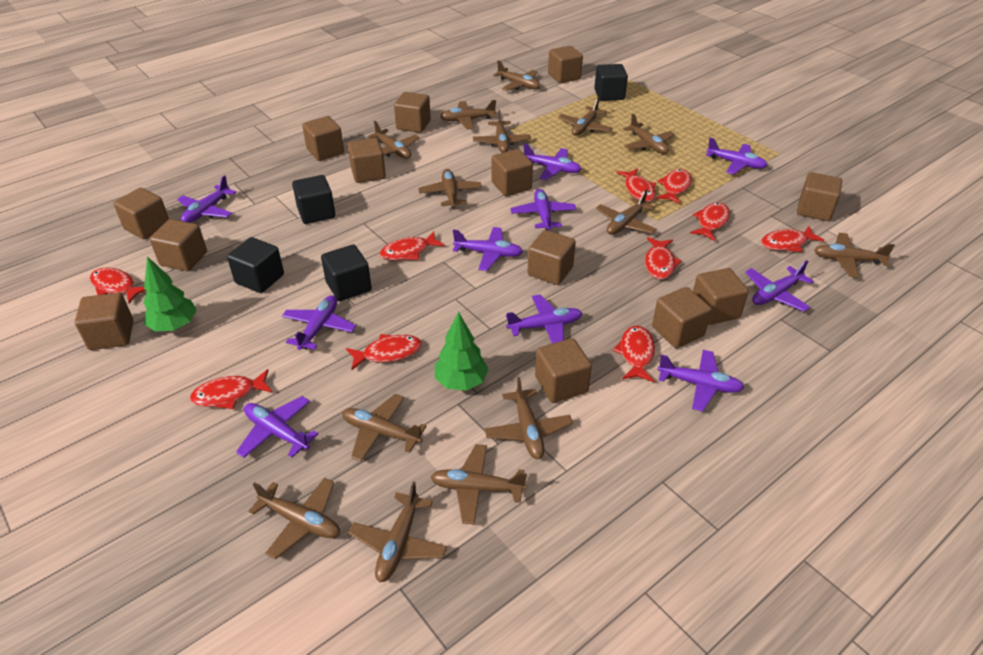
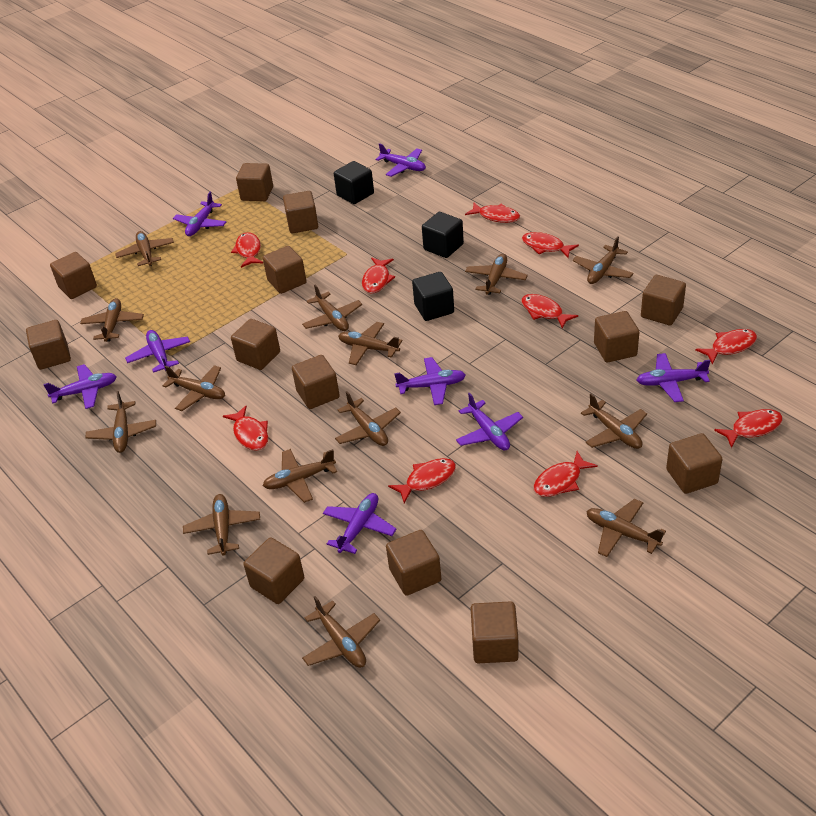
black cube: [227,237,284,293] [292,175,336,224] [321,244,372,301] [594,64,628,101] = 4 -> [334,161,374,204] [412,272,454,321] [422,212,464,258] = 3
green tree: [143,256,197,332] [435,312,489,391] = 2 -> none = 0
purple plane: [177,175,236,223] [236,396,318,458] [282,295,356,350] [453,227,523,271] [506,294,582,344] [510,189,576,231] [524,144,581,180] [658,350,744,411] [706,138,768,175] [745,260,813,312] = 10 -> [43,364,117,409] [125,330,190,373] [173,192,226,236] [323,493,396,554] [376,143,426,177] [394,357,466,405] [456,392,523,451] [637,353,711,402] = 8

